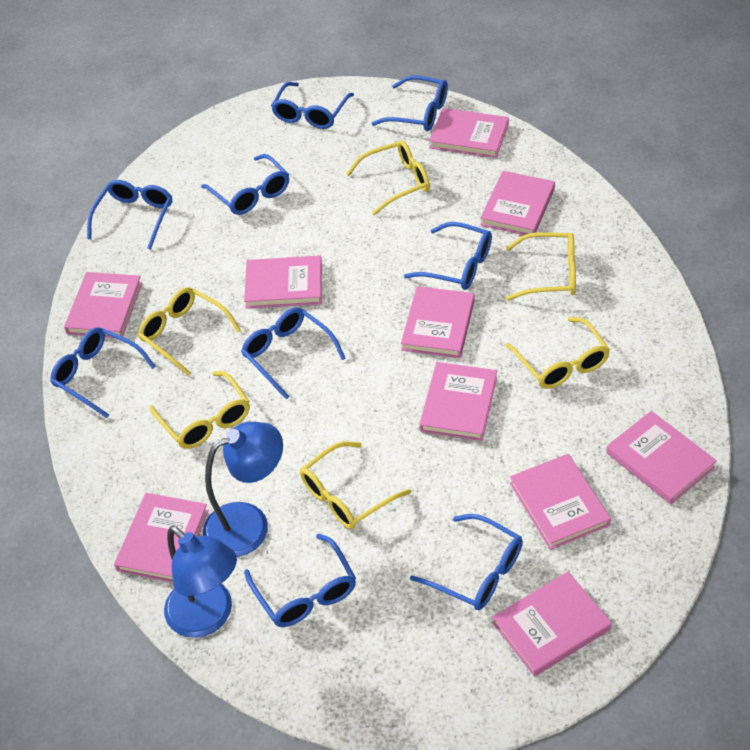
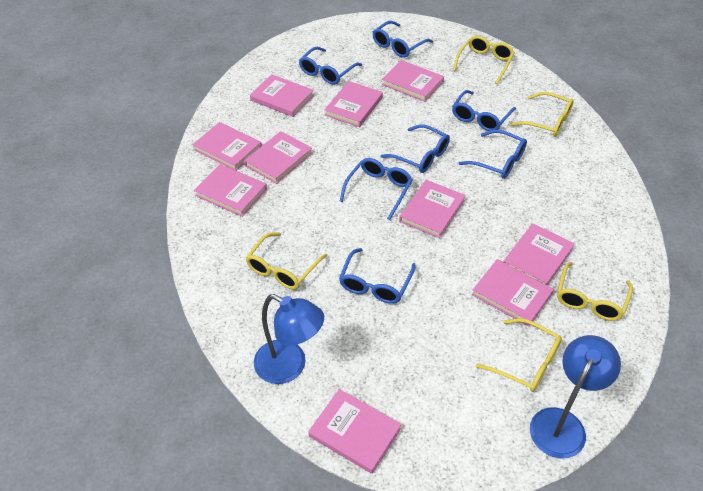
blue glasses: [50,327,156,418] [87,180,172,250] [201,154,289,215] [241,307,346,400] [244,533,356,627] [271,82,354,129] [371,75,448,131] [404,222,492,290] [410,514,523,610] = 9 -> [299,47,362,85] [339,248,416,304] [340,158,413,220] [373,21,433,58] [380,124,450,173] [452,90,516,131] [459,130,527,179] = 7
yellow glasses: [138,287,241,376] [149,371,250,449] [300,441,411,530] [346,140,430,215] [506,232,576,301] [506,317,610,389] = 6 -> [246,232,327,290] [453,35,515,84] [476,318,562,392] [510,92,574,137] [557,262,633,321] = 5

